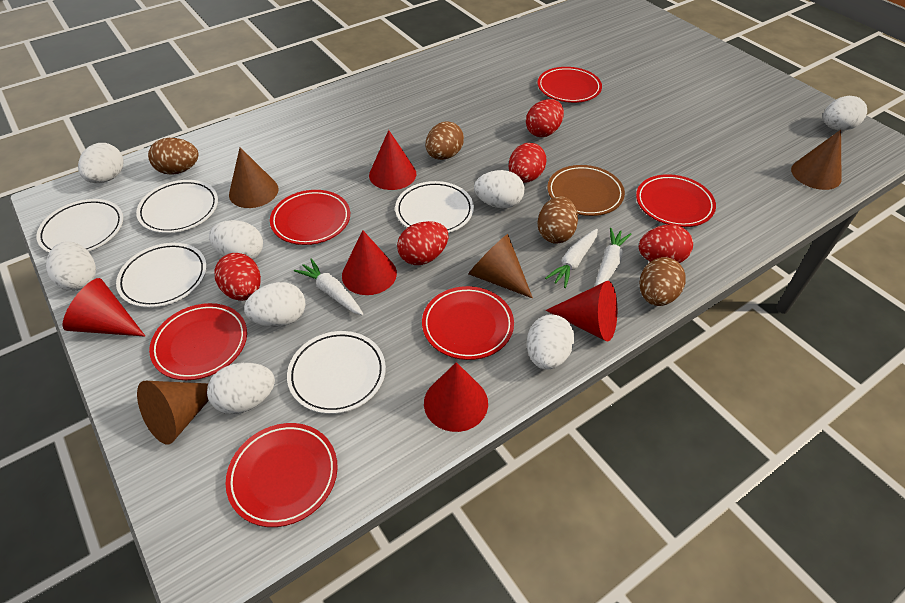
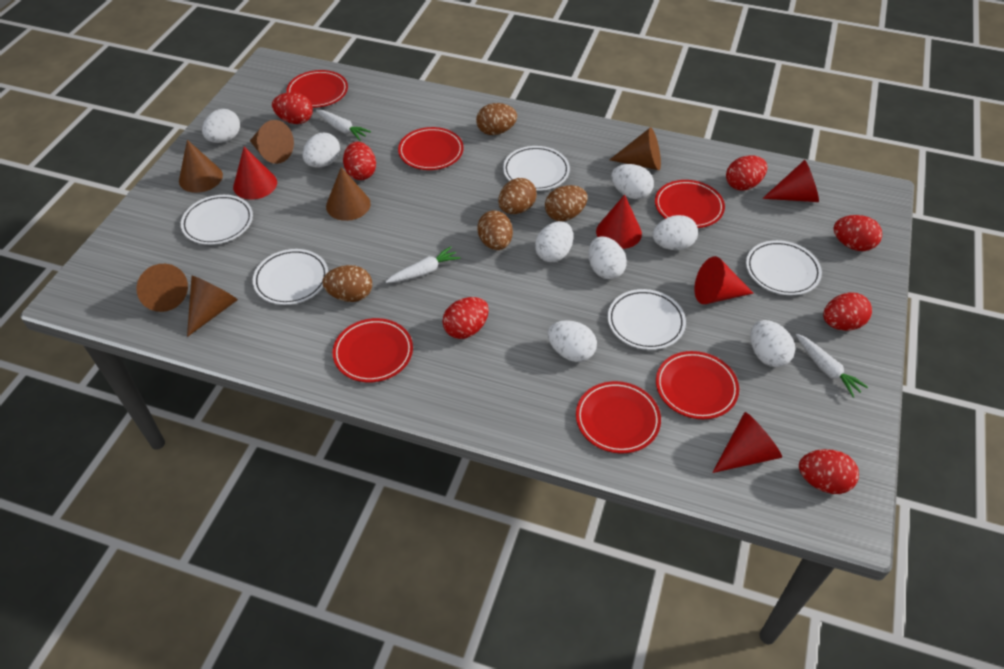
brown cone: [137,381,209,445] [229,147,278,208] [468,234,533,299] [791,130,842,190] = 4 -> [137,264,188,312] [179,140,223,193] [187,276,238,337] [250,120,294,164] [326,167,371,221] [610,127,661,170] = 6
brown egg: [148,138,199,175] [426,121,464,160] [538,196,578,244] [640,257,686,306] = 4 -> [323,265,372,302] [476,103,517,135] [478,210,513,250] [498,178,537,214] [545,185,587,221] = 5
brown plate: [547,165,625,216] = 1 -> none = 0
red egg: [214,253,261,301] [397,221,448,265] [509,143,547,183] [526,99,564,137] [639,225,693,263] = 5 -> [272,92,313,124] [343,142,376,180] [442,297,489,339] [726,155,768,190] [799,449,859,494] [823,292,872,331] [834,215,882,251] = 7

